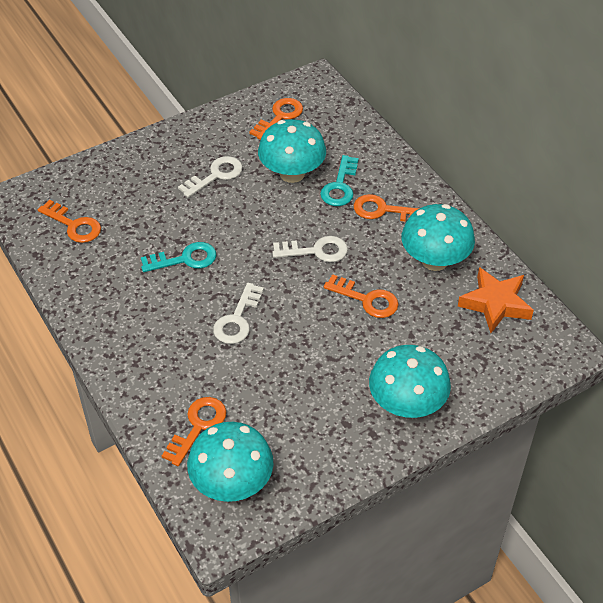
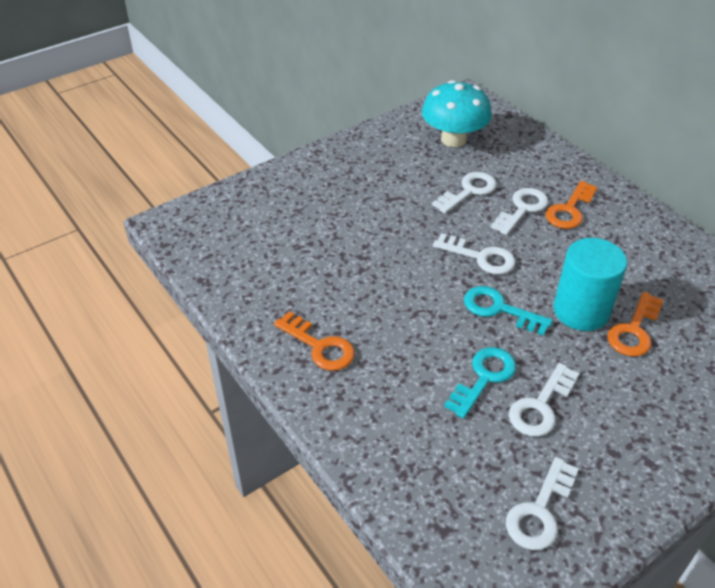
orange key: [38,200,101,243] [162,397,226,466] [250,98,303,140] [324,274,399,318] [354,194,419,222] = 5 -> [274,311,355,371] [546,181,597,229] [608,292,663,356] = 3
orange star: [458,267,534,333] = 1 -> none = 0
turquoise cylinder: none = 0 -> [553,238,627,331] = 1
turquoise mushroom: [187,422,274,502] [258,119,326,183] [369,345,451,418] [401,204,475,271] = 4 -> [422,80,492,147] = 1
white key: [178,156,243,198] [213,283,264,344] [272,236,348,262] = 3 -> [432,172,497,214] [433,233,516,275] [490,188,549,235] [506,457,579,550] [509,363,579,437] = 5

